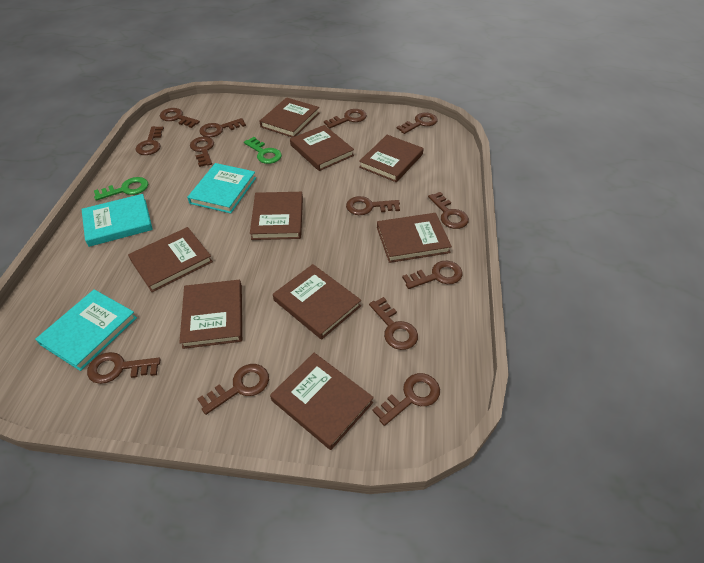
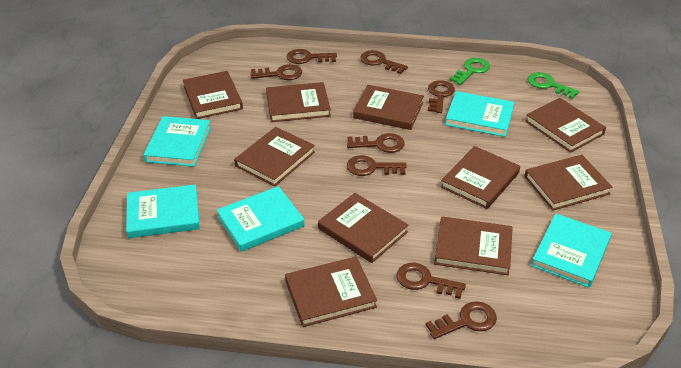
brown book: [128,227,213,292] [179,280,242,349] [250,192,303,240] [260,97,319,138] [270,353,374,450] [273,264,361,340] [290,125,354,171] [359,135,423,182] [377,213,452,263] = 9 -> [183,71,243,119] [234,127,315,187] [266,82,331,122] [285,257,377,327] [318,193,408,263] [353,85,424,130] [434,216,513,275] [441,146,520,209] [524,155,612,211] [525,98,606,153] = 10
brown key: [87,352,161,384] [135,126,164,155] [160,108,200,128] [190,137,214,167] [197,364,269,415] [199,118,246,137] [324,109,367,129] [346,196,400,215] [369,297,418,350] [373,373,440,426] [397,113,438,134] [402,261,463,289] [428,192,469,229] = 13 -> [250,64,302,80] [287,49,337,64] [347,133,404,153] [347,155,407,176] [360,50,408,74] [396,263,466,299] [425,301,497,339] [428,80,455,113] = 8
turquoise book: [35,289,137,371] [82,194,153,247] [187,163,256,213] = 3 -> [126,184,200,238] [143,116,211,167] [217,186,304,252] [445,91,515,137] [531,214,612,288] = 5

